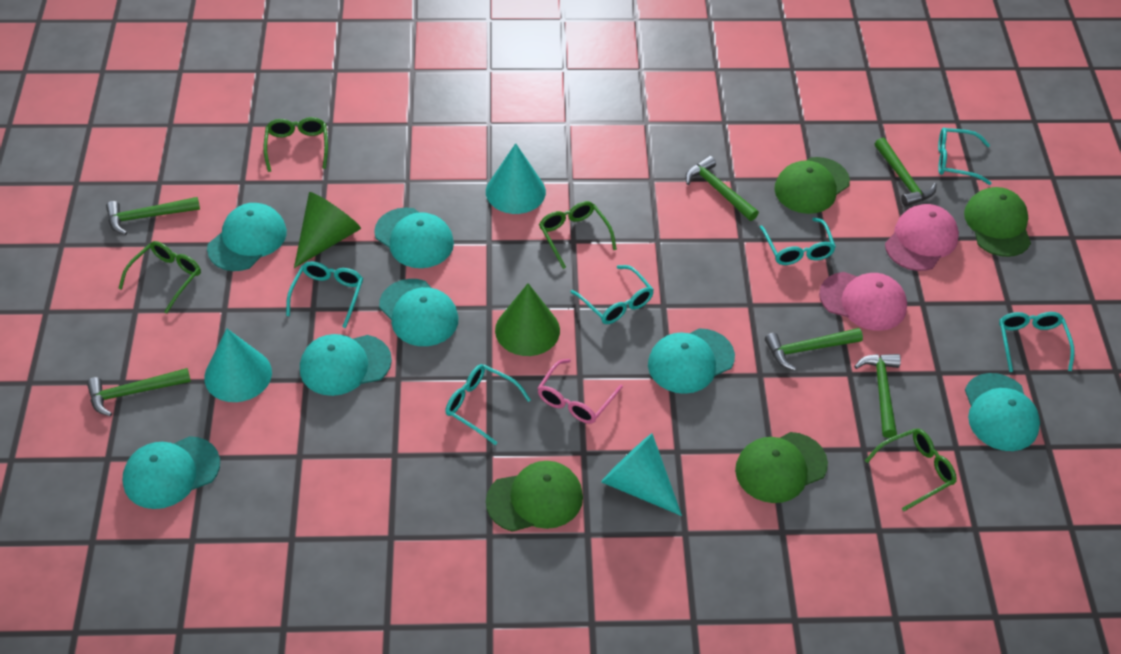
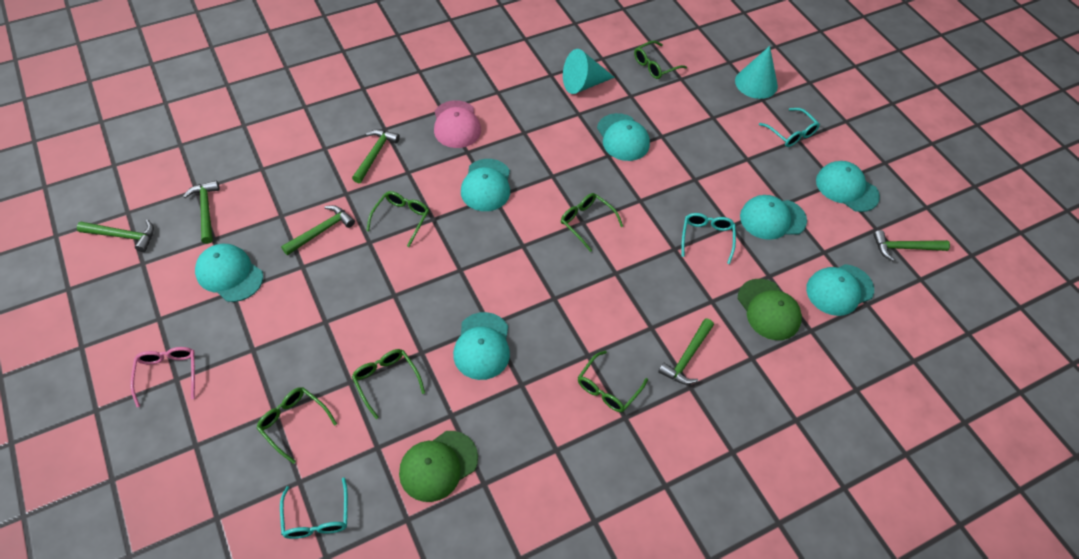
green cap: [486,461,583,532] [735,432,828,503] [774,157,850,214] [964,187,1031,257] = 4 -> [399,431,478,502] [738,279,802,340] = 2
green cone: [294,192,361,268] [495,283,560,356] = 2 -> none = 0
green glasses: [118,241,201,313] [264,117,328,172] [539,201,617,269] [865,429,957,511] = 4 -> [256,387,337,464] [352,349,425,419] [366,191,429,247] [561,193,623,252] [578,350,648,412] [634,41,687,79] = 6
pink cap: [819,272,907,331] [885,204,959,271] = 2 -> [434,100,481,148] = 1
turquoise cone: [204,328,272,402] [486,143,546,214] [601,433,682,516] = 3 -> [563,49,615,94] [735,46,778,99] = 2
turquoise glasses: [286,261,363,328] [445,364,531,445] [570,265,654,324] [760,217,836,265] [938,128,992,185] [999,312,1075,372] = 6 -> [280,478,348,539] [682,213,736,264] [759,108,820,147] = 3

